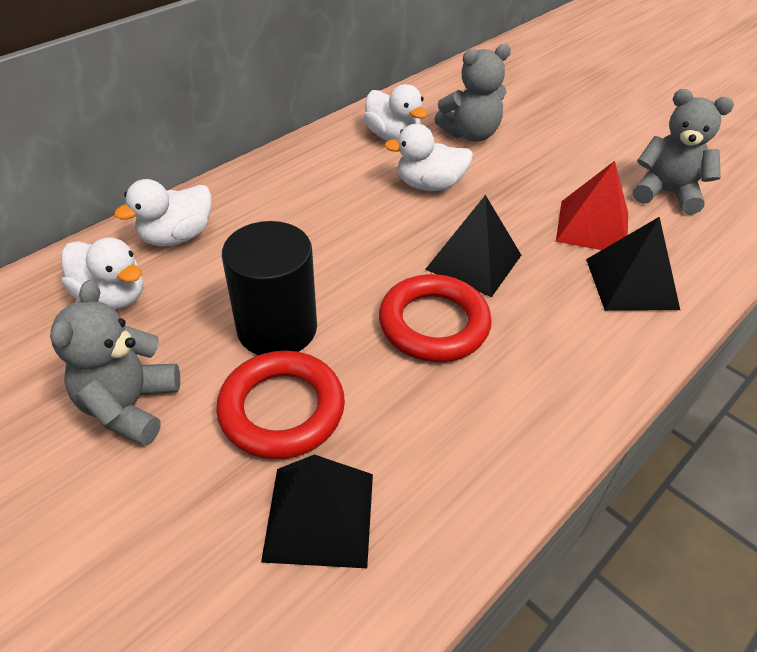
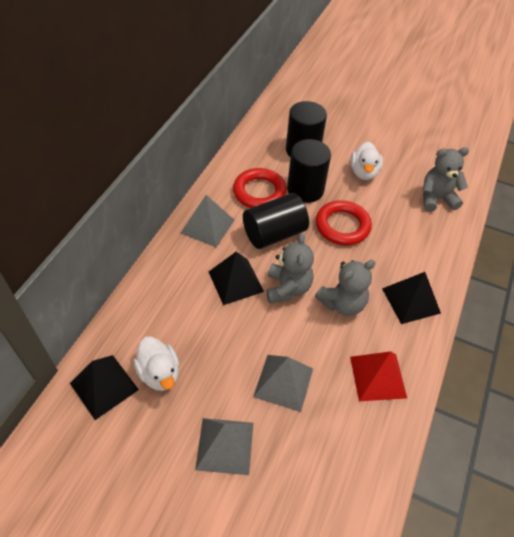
black cylinder: [222,221,317,355] = 1 -> [243,193,309,249] [286,101,327,157] [287,139,331,203] = 3
grey pyramid: none = 0 -> [181,195,234,247] [195,418,254,475] [253,355,313,412] = 3
white duck: [62,237,143,309] [114,179,212,246] [364,84,427,141] [384,124,473,191] = 4 -> [133,337,179,391] [350,141,383,180] = 2

